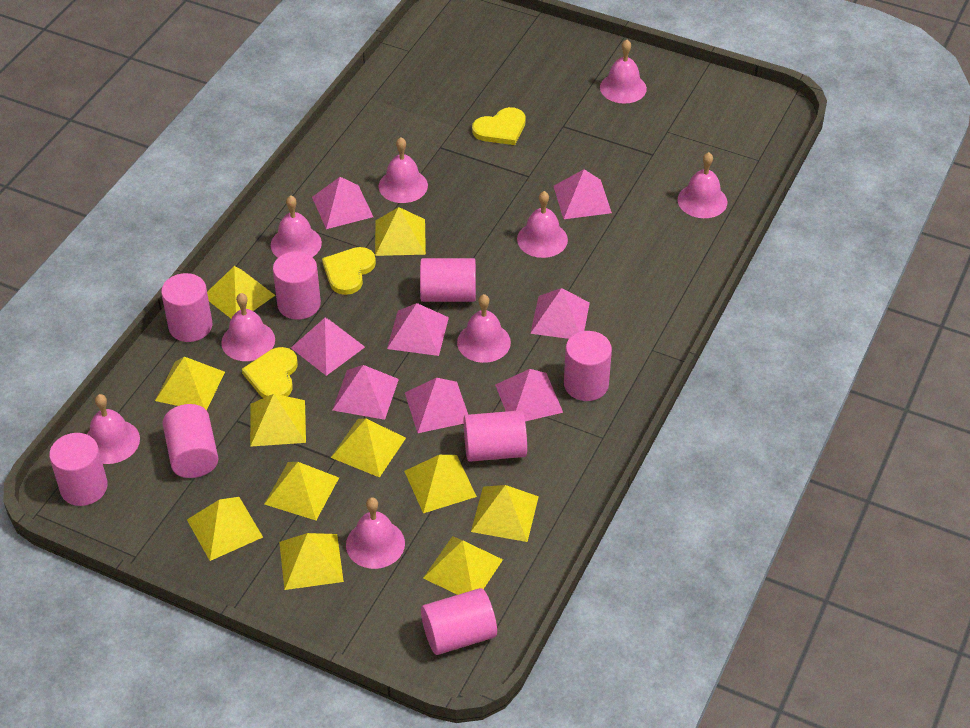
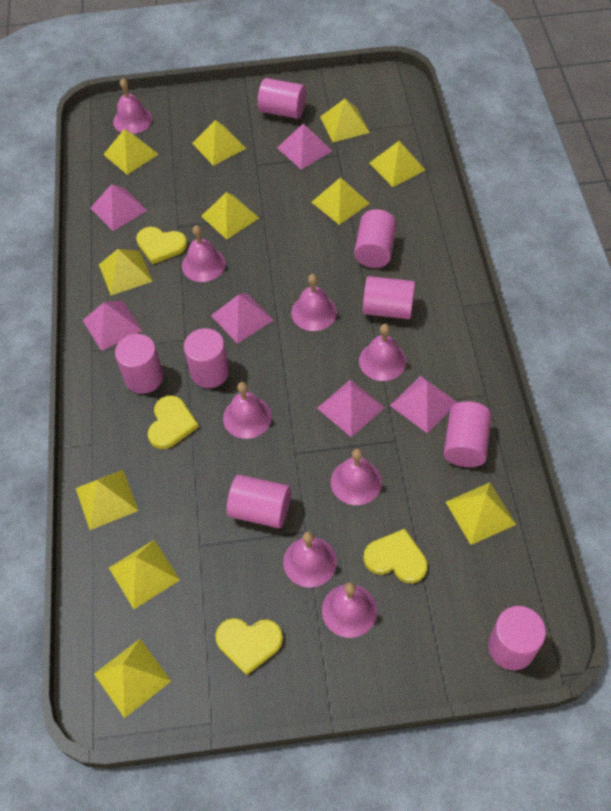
pink bell: [87,394,140,464] [221,293,275,361] [271,195,322,258] [346,497,405,569] [378,137,428,203] [457,294,511,363] [517,191,568,258] [600,40,647,104] [677,152,727,218] = 9 -> [113,78,152,134] [182,225,226,282] [223,382,272,439] [283,531,337,588] [291,274,337,331] [322,582,377,638] [331,448,382,505] [359,324,406,381] = 8
pink pyramid: [291,318,365,376] [312,177,373,229] [332,365,399,420] [387,303,449,356] [405,378,468,433] [495,369,563,421] [530,288,590,339] [554,169,612,219] = 8 -> [82,301,142,351] [91,184,148,231] [211,293,273,344] [277,123,332,170] [317,379,385,437] [390,376,458,433] = 6
yellow heart: [242,347,298,398] [322,247,376,295] [472,107,526,145] = 3 -> [136,227,187,265] [148,395,199,449] [215,618,283,676] [363,529,428,583] = 4

